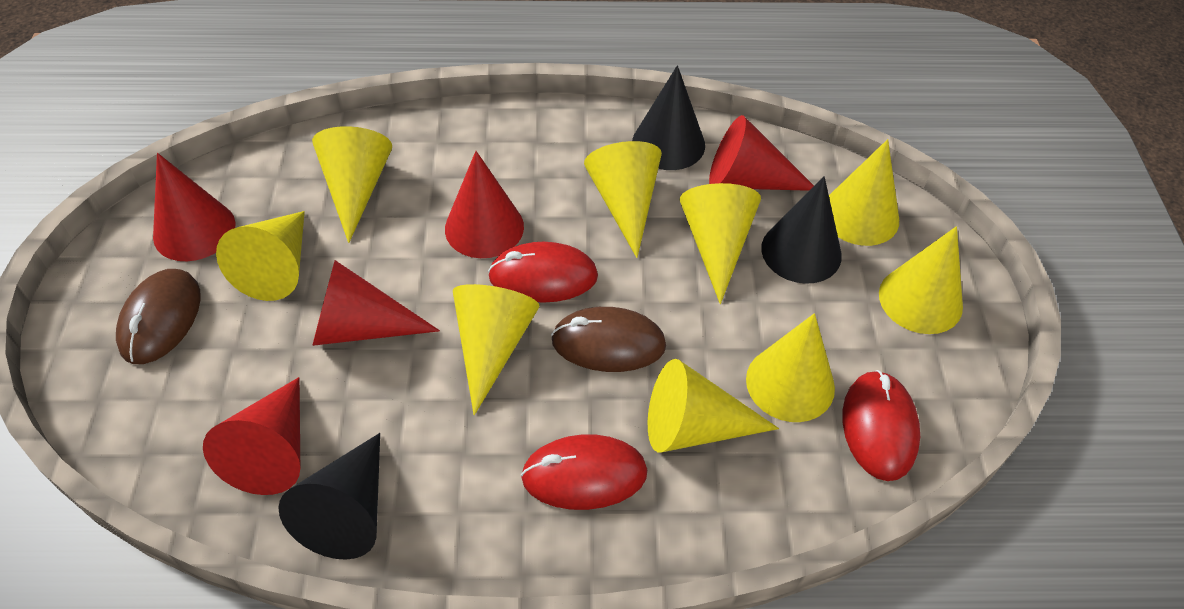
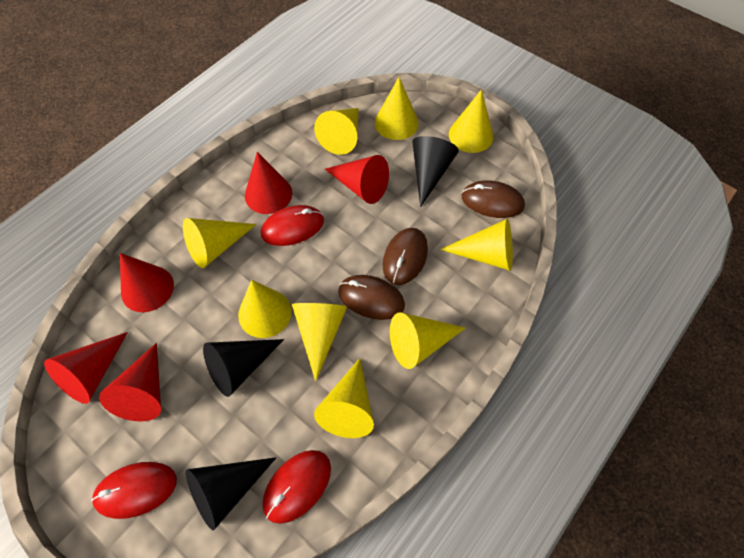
brown mouse: [116,269,201,364] [551,307,666,372] = 2 -> [338,275,405,320] [382,228,428,285] [462,180,525,218] = 3

